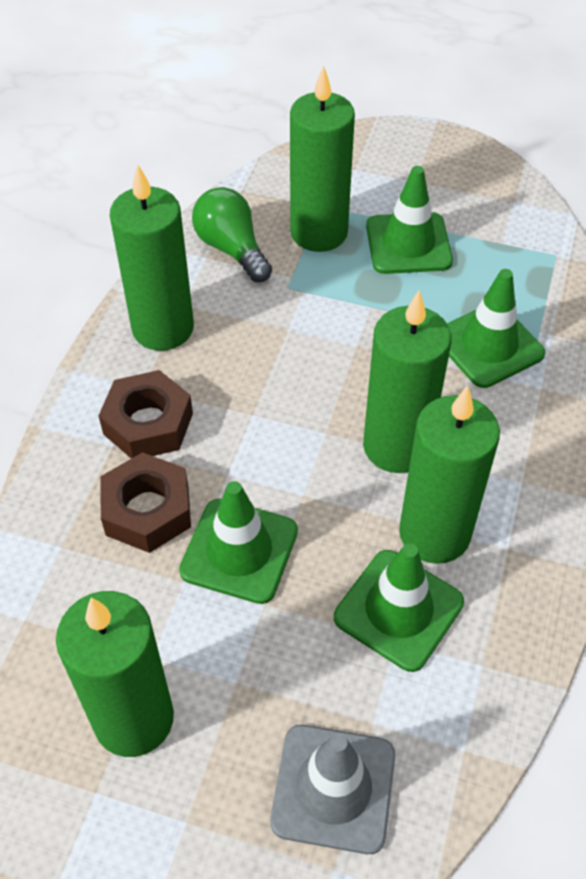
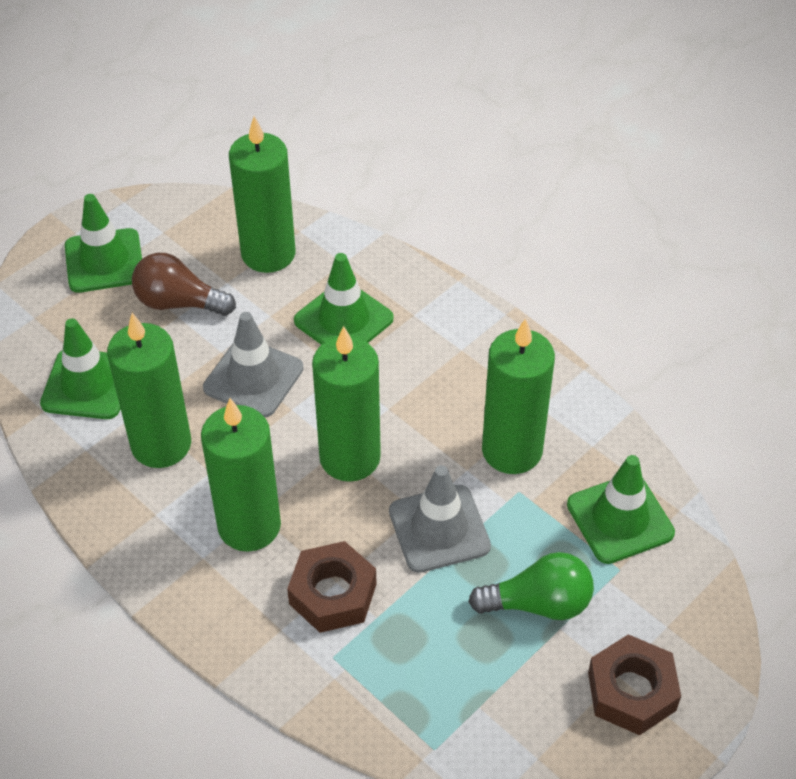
brown light bulb: none = 0 -> [132,253,236,316] = 1
grey traffic cone: [270,725,395,854] = 1 -> [203,312,304,417] [389,465,491,573] = 2

